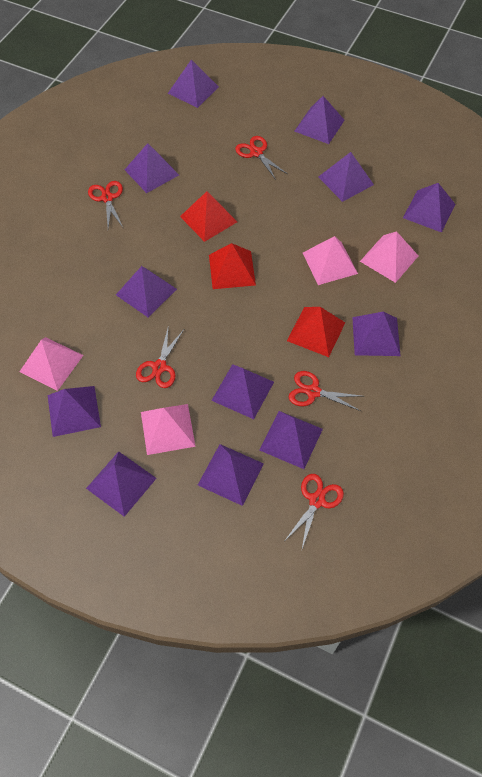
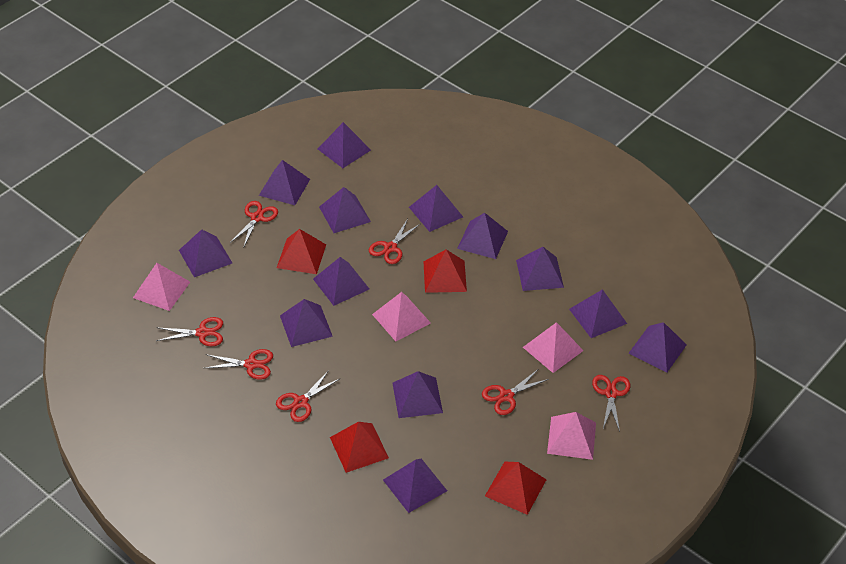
purple pyramid: [48,386,101,437] [86,451,157,517] [116,266,177,317] [124,143,179,193] [168,59,219,108] [198,444,264,506] [211,364,274,419] [259,411,323,469] [294,96,345,144] [318,152,374,202] [352,312,401,356] [403,183,456,233] = 12 -> [179,229,232,277] [259,160,310,205] [280,299,333,347] [313,257,369,306] [318,122,371,168] [319,187,371,233] [383,459,447,513] [392,371,443,418] [409,185,463,232] [457,213,508,259] [516,247,564,291] [569,289,627,338] [628,322,687,373] = 13
red pyramid: [180,191,237,242] [209,243,256,289] [287,307,345,357] = 3 -> [277,229,326,274] [330,422,389,473] [424,250,467,293] [485,462,547,515] = 4
red scissors: [88,181,123,228] [136,325,184,388] [235,136,287,180] [285,474,344,549] [289,371,361,411] = 5 -> [156,317,223,346] [205,349,273,380] [230,201,278,246] [276,370,341,422] [369,219,421,264] [482,370,549,415] [592,375,630,432] = 7

